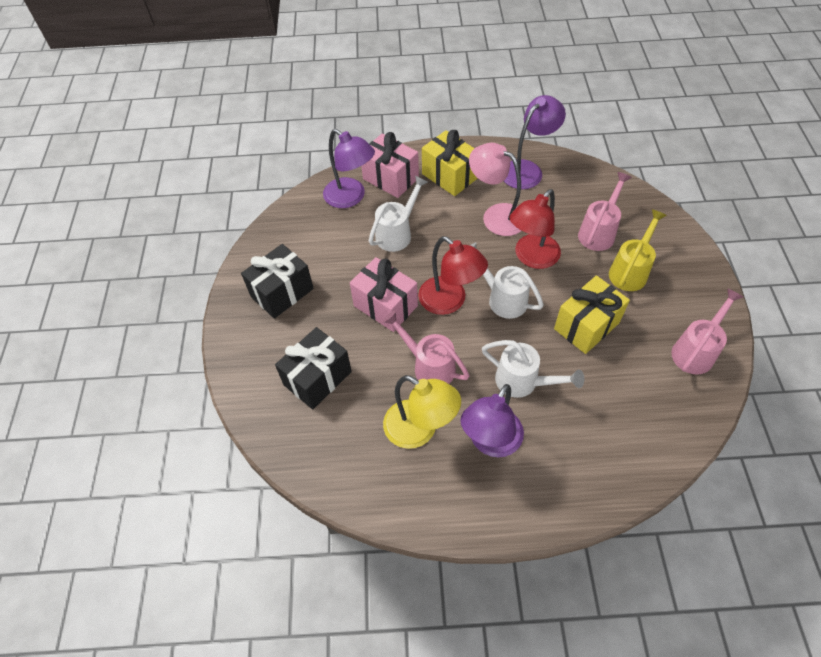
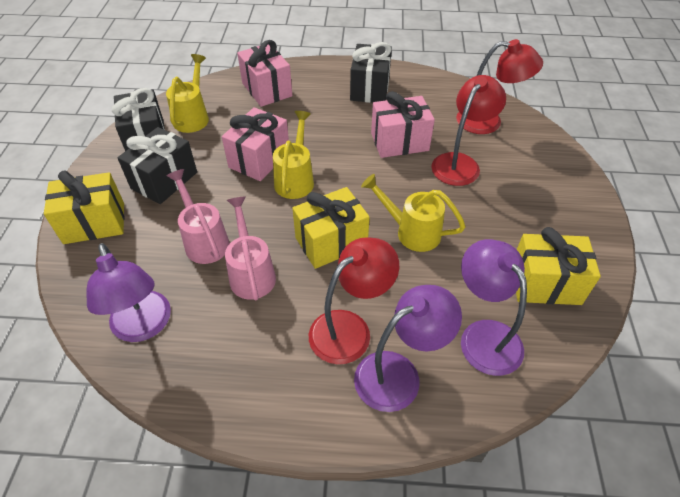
black gift: [241,244,314,319] [275,327,352,409] = 2 -> [112,88,165,151] [118,127,197,204] [350,42,392,103] = 3
pink gift: [350,257,418,332] [361,132,419,198] = 2 -> [222,107,289,181] [237,40,292,107] [371,91,435,158] = 3
pink lamp: [469,143,521,236] = 1 -> none = 0
pink watering can: [382,310,470,384] [578,172,632,251] [671,288,743,375] = 3 -> [167,169,230,264] [225,197,276,301] = 2
red lamp: [418,236,488,315] [510,189,561,269] = 2 -> [309,237,399,364] [431,75,506,186] [456,39,543,134] = 3
white watering can: [369,175,428,252] [470,242,544,319] [482,340,584,398] = 3 -> none = 0
yellow gift: [422,130,478,196] [554,275,630,354] = 2 -> [44,170,125,244] [292,187,370,269] [516,227,601,305] = 3
yellow lamp: [383,375,461,449] = 1 -> none = 0
yellow watering can: [609,209,667,291] = 1 -> [166,54,209,133] [273,111,314,199] [361,174,466,252] = 3

